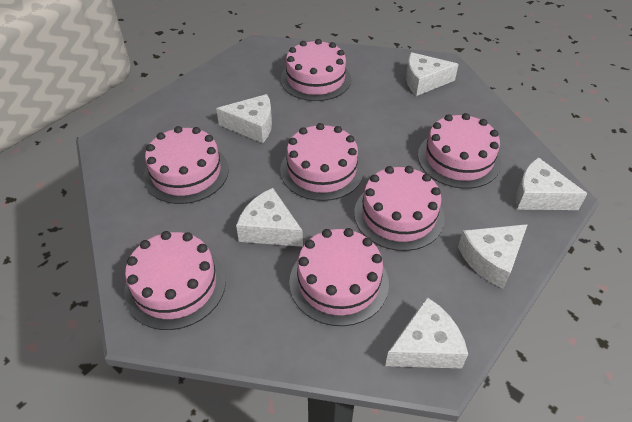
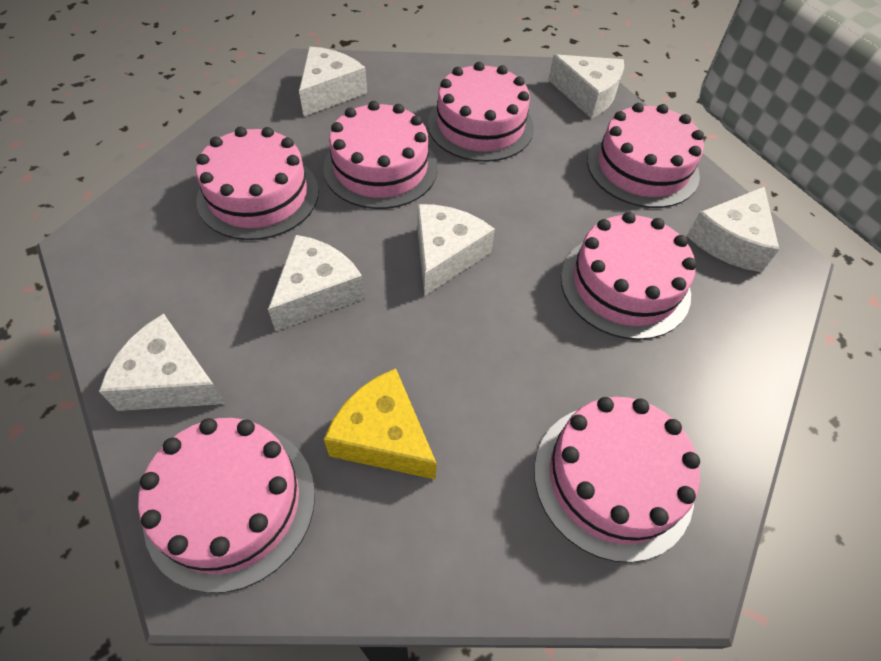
yellow cheese: none = 0 -> [324,369,437,479] = 1

